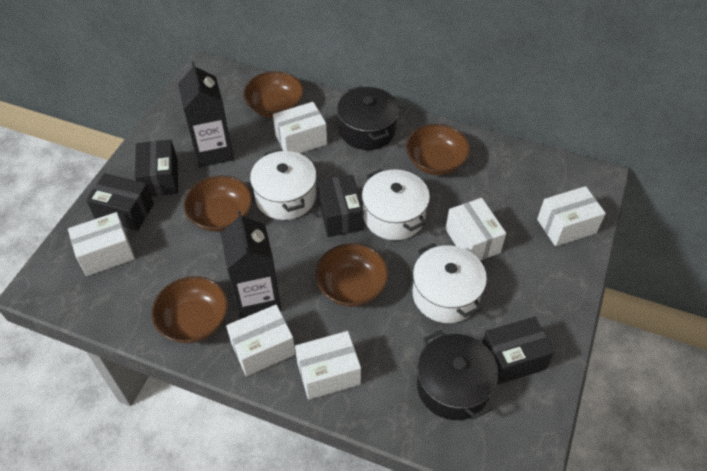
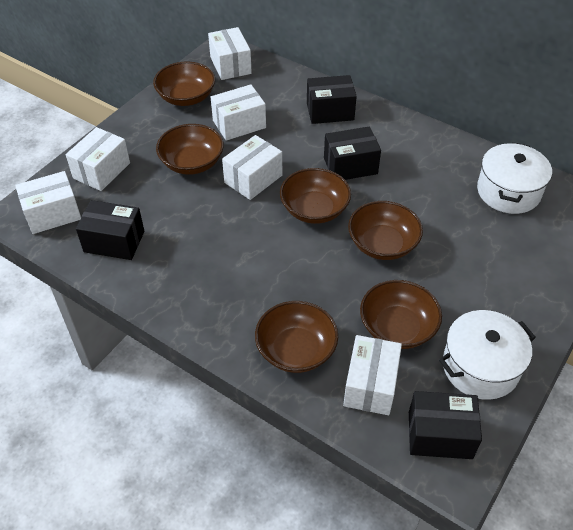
black carton: [178,61,234,167] [221,211,281,319] = 2 -> none = 0
black pot: [337,86,399,150] [417,330,498,420] = 2 -> none = 0
brown bowl: [151,276,228,343] [184,176,252,232] [243,71,304,118] [315,243,389,307] [406,124,470,175] = 5 -> [153,62,215,106] [156,124,224,175] [255,301,338,373] [280,168,351,224] [348,201,423,260] [360,280,442,349] = 6
white pot: [250,149,317,220] [362,169,430,240] [412,243,487,323] = 3 -> [439,310,536,400] [477,142,552,214] = 2

